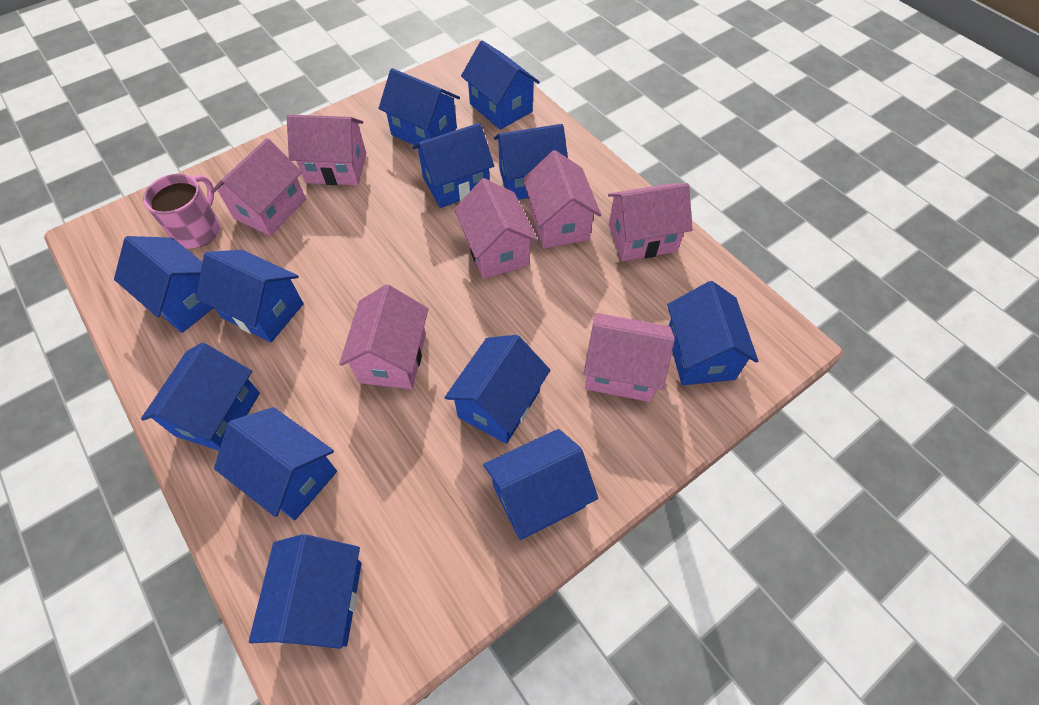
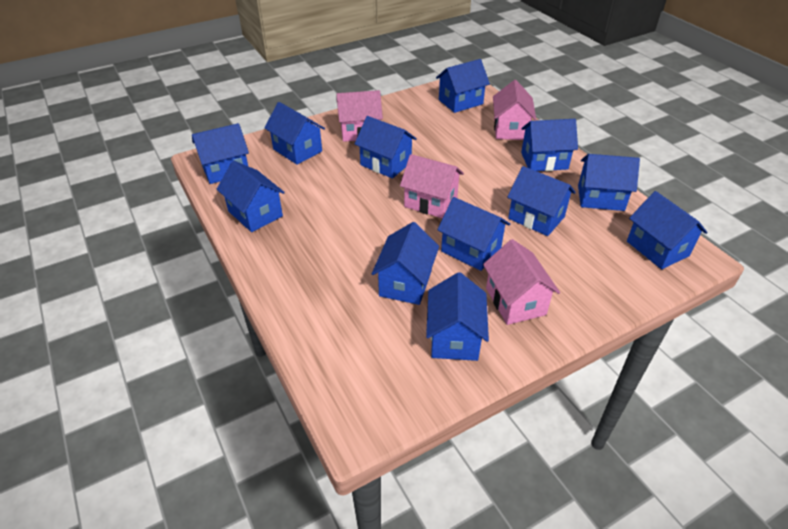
pink house: [211,138,306,236] [287,114,366,185] [339,284,428,389] [454,178,538,279] [523,150,601,249] [583,313,675,402] [608,183,692,261] = 7 -> [336,90,383,142] [400,154,464,218] [483,239,560,325] [493,80,536,140] = 4
pink mug: [143,174,220,249] = 1 -> none = 0

